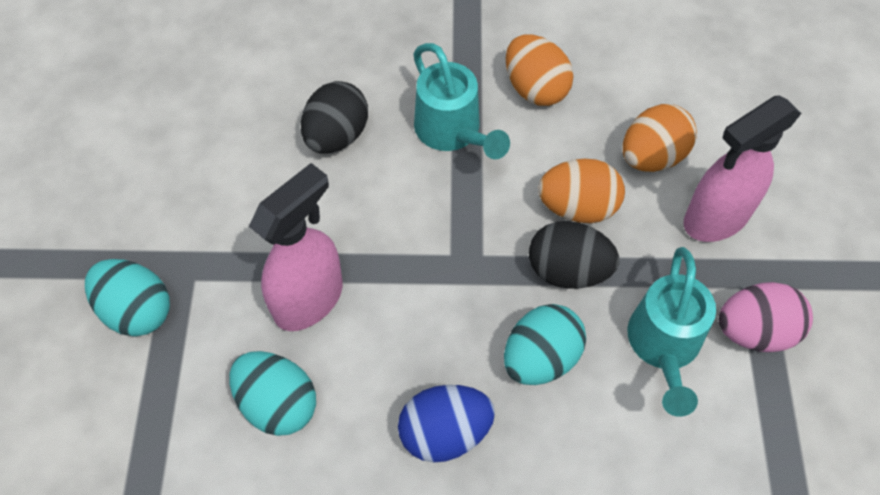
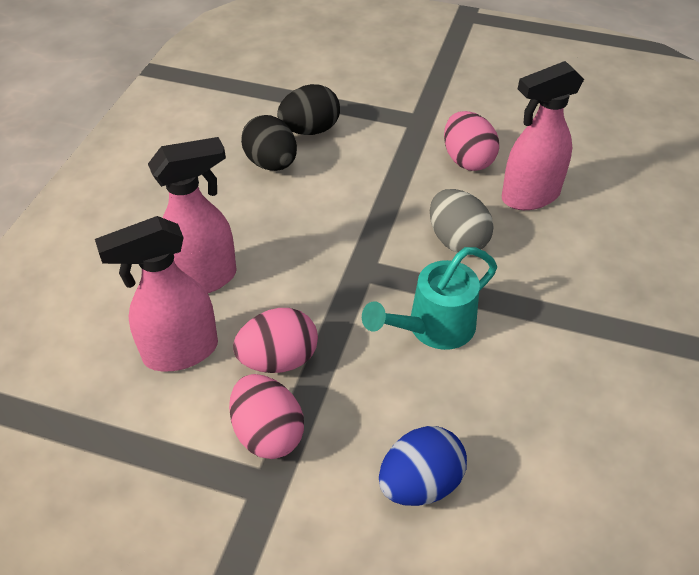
grey egg: none = 0 -> [430,189,493,253] = 1
orange egg: [506,34,573,106] [538,159,625,223] [623,104,697,172] = 3 -> none = 0
pink egg: [719,282,813,352] = 1 -> [229,374,304,459] [233,308,318,373] [444,111,499,171] = 3
pink spray bottle: [249,163,343,331] [684,96,802,242] = 2 -> [95,216,218,371] [148,137,237,294] [502,61,584,210] = 3
turquoise egg: [85,259,170,336] [229,351,316,436] [504,304,586,385] = 3 -> none = 0
turquoise watering can: [413,43,510,159] [627,247,716,417] = 2 -> [362,247,497,350] = 1

